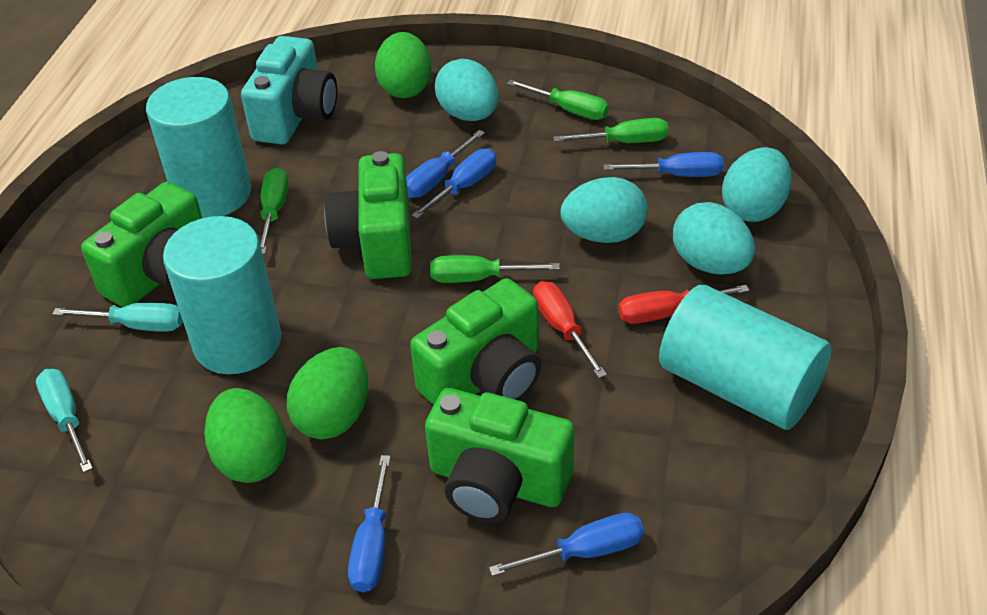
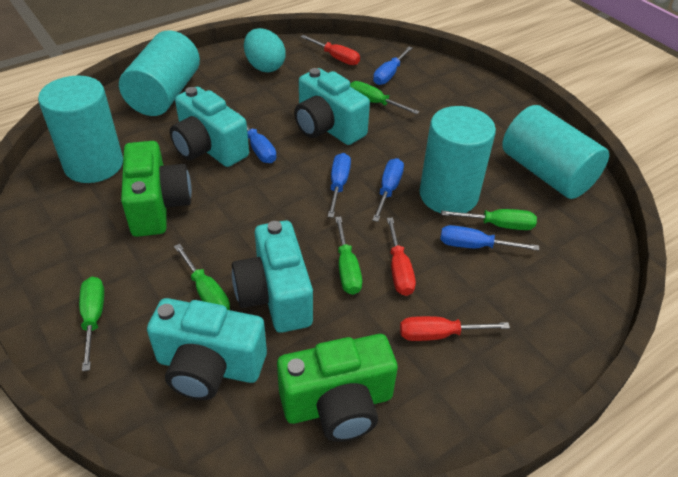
green camera: [81,182,202,307] [324,151,412,279] [410,278,541,405] [425,388,574,523] = 4 -> [121,141,192,237] [277,334,398,442] = 2
green egg: [204,388,287,483] [287,347,368,439] [375,32,432,98] = 3 -> none = 0
green screwdriver: [260,168,289,254] [430,255,560,283] [507,79,609,120] [553,118,669,143] = 4 -> [79,277,104,371] [174,244,230,310] [335,217,362,295] [350,81,419,114] [441,209,537,230] = 5
red screwdriver: [533,281,607,378] [619,285,749,324] = 2 -> [301,35,360,65] [387,217,416,296] [400,316,510,341] = 3
turquoise camera: [241,36,337,145] = 1 -> [147,298,267,400] [170,87,249,167] [232,221,313,333] [294,68,370,145] = 4
turquoise cylinder: [146,77,251,218] [163,216,282,374] [659,285,832,430] = 3 -> [38,76,123,183] [119,30,200,116] [420,106,496,213] [502,105,609,199] = 4
turquoise egg: [435,59,498,121] [560,177,648,243] [673,202,755,275] [722,147,792,222] = 4 -> [244,28,285,73] = 1
turquoise screwdriver: [36,369,93,473] [53,303,183,332] = 2 -> none = 0

